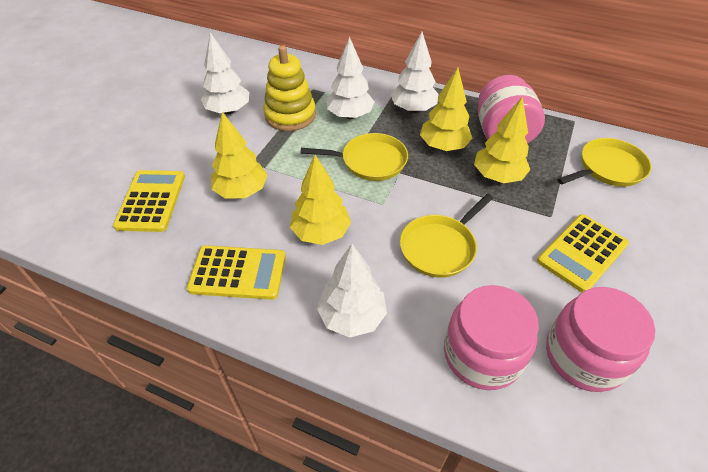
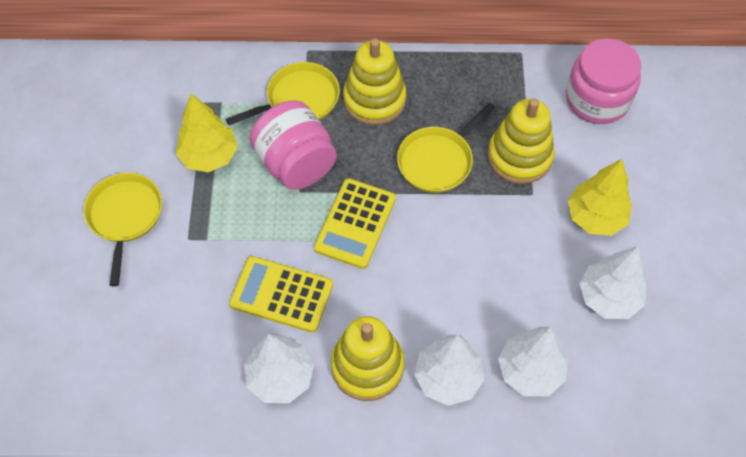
pink jar: [444,285,539,390] [478,75,545,144] [546,287,655,392] = 3 -> [250,101,337,190] [566,38,641,124] = 2
yellow calculator: [113,170,185,232] [187,245,286,300] [537,214,629,292] = 3 -> [229,256,333,333] [314,178,396,269] = 2
yellow stacking toy: [263,45,316,131] = 1 -> [331,316,404,401] [343,38,406,125] [488,98,555,184] = 3
yellow tree: [211,112,268,199] [290,155,351,245] [420,67,473,151] [474,96,531,183] = 4 -> [176,93,238,172] [568,159,632,236] = 2

